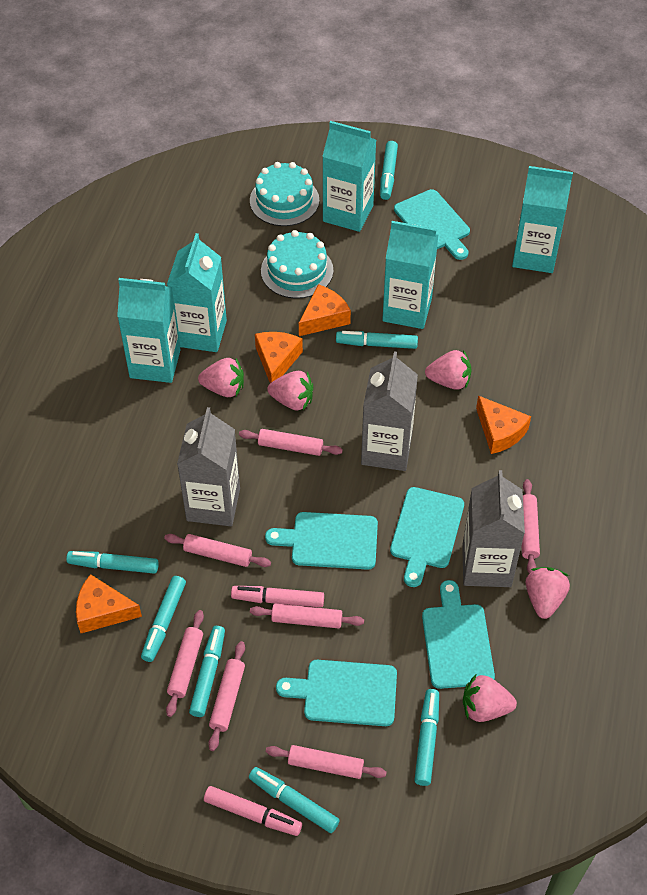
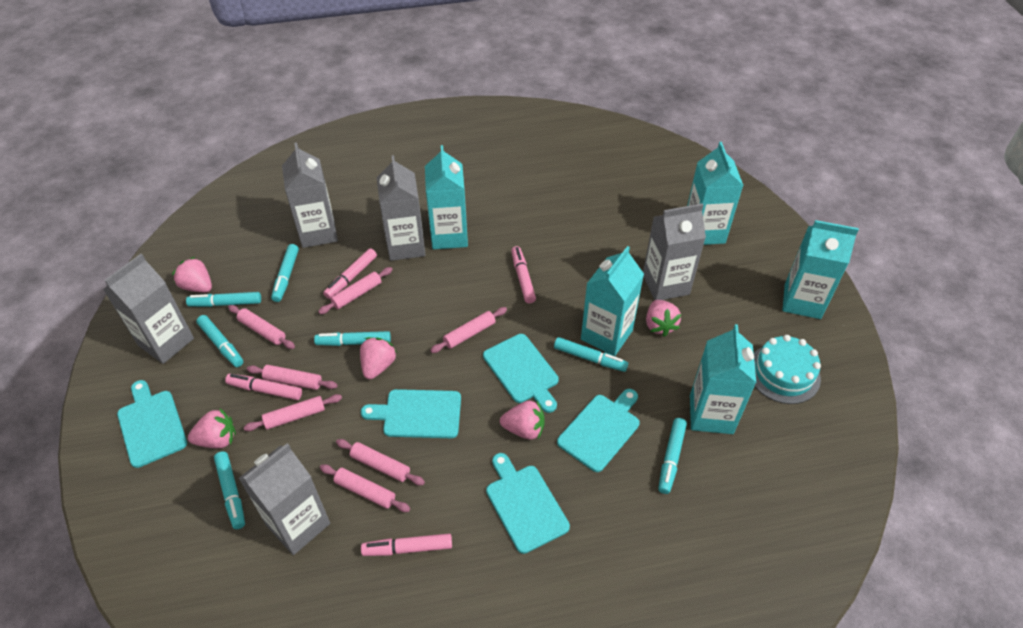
grey carton: [177,407,240,526] [361,351,418,471] [462,470,525,587] = 3 -> [104,254,194,364] [239,443,330,555] [282,143,338,248] [377,155,426,261] [643,203,706,300] = 5
orange cheese: [76,574,142,633] [255,332,303,383] [299,284,351,336] [476,396,531,454] = 4 -> none = 0
pink marker: [204,786,302,836] [231,586,324,608] = 2 -> [225,374,302,400] [323,248,377,299] [361,533,452,556] [511,246,536,304] = 4
turquoise cake: [250,162,319,226] [261,230,333,299] = 2 -> [754,335,821,404] = 1

